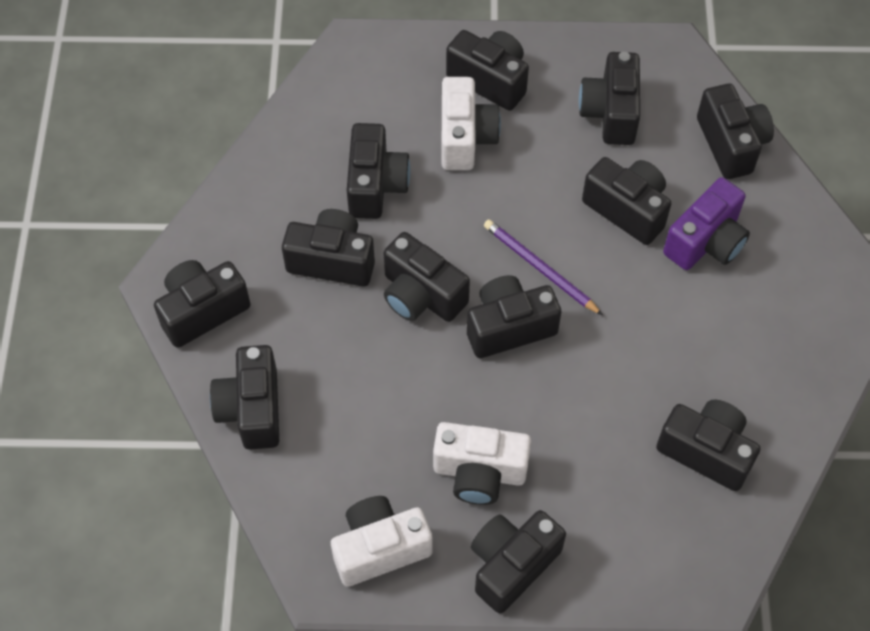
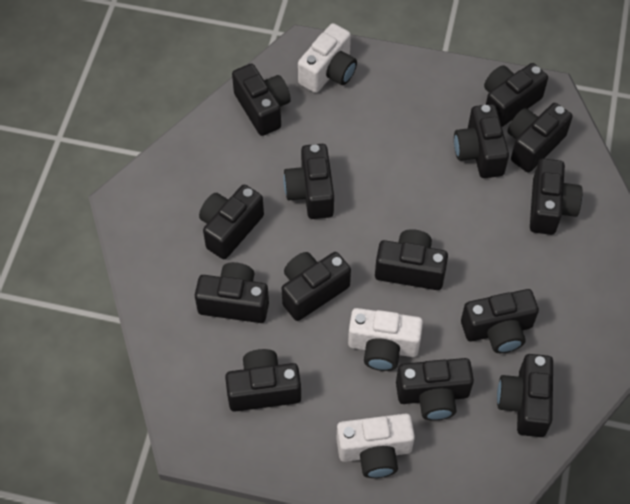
black camera: [154,260,251,348] [210,345,279,450] [282,209,375,286] [347,123,411,219] [384,232,470,322] [446,30,529,111] [467,275,561,358] [471,510,566,614] [579,52,640,145] [582,157,671,245] [656,399,761,491] [697,83,774,179] = 12 -> [195,262,269,323] [199,185,264,259] [225,349,301,412] [232,64,291,136] [282,252,351,321] [283,144,334,219] [375,229,448,290] [396,358,474,421] [454,104,509,178] [461,289,539,353] [484,63,548,127] [497,354,553,437] [507,103,573,172] [530,158,583,235] = 14
purple camera: [663,177,750,270] = 1 -> none = 0
purple pencil: [484,220,603,315] = 1 -> none = 0

